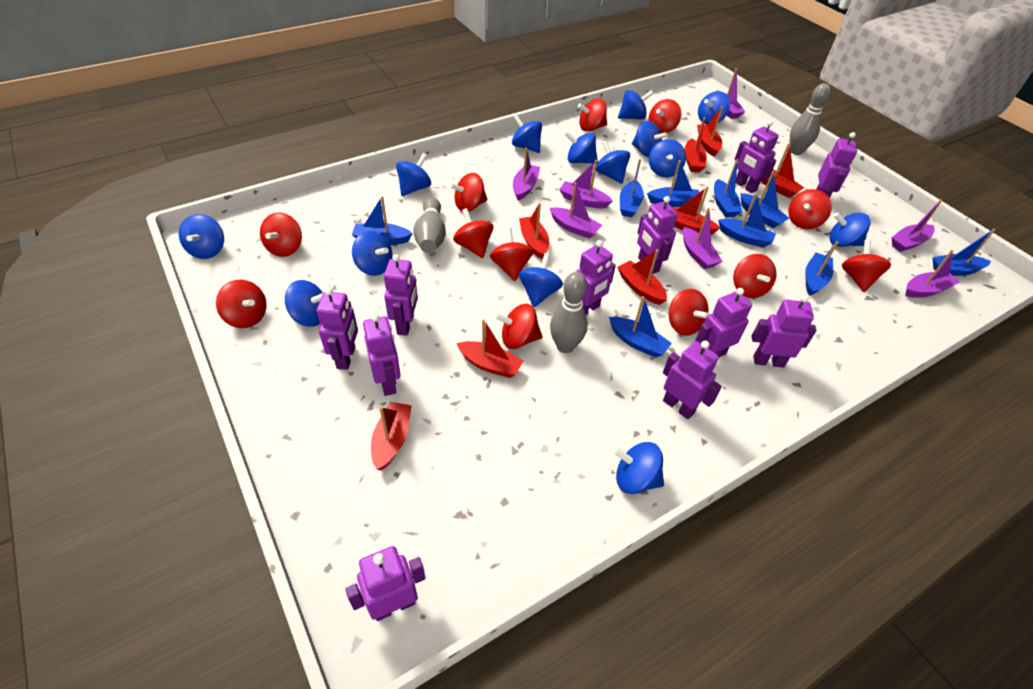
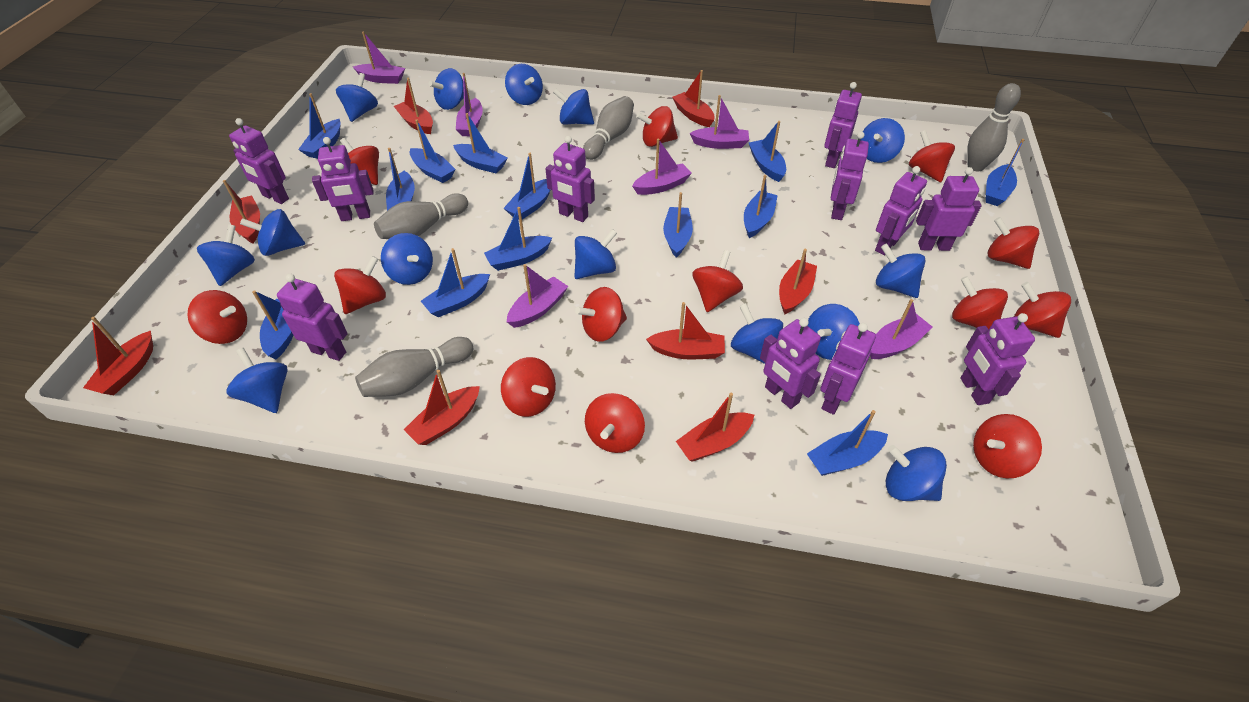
blue boat: [352,196,413,245] [609,296,672,358] [620,159,644,217] [647,160,702,207] [714,159,742,217] [718,194,776,248] [740,171,789,228] [805,241,838,296] [933,229,995,276] = 9 -> [252,290,293,359] [298,93,341,159] [386,148,415,211] [410,120,456,183] [421,248,490,317] [453,113,508,173] [484,207,552,271] [503,153,550,219] [663,192,693,258] [744,175,778,238] [749,121,786,182] [807,410,888,476] [986,139,1025,206] = 13
grey bowling pin: [413,197,446,253] [550,272,588,353] [790,83,831,155] = 3 -> [355,337,473,397] [374,193,468,239] [583,96,634,160] [967,83,1021,171] = 4
purple boat: [513,147,540,201] [550,183,603,239] [559,160,613,209] [683,208,723,269] [716,68,745,119] [892,199,942,252] [905,250,960,297] = 7 -> [353,31,405,84] [456,73,483,136] [507,264,568,328] [632,139,692,195] [690,95,749,149] [870,299,932,359] = 6
red spinning top: [216,280,267,328] [260,212,302,257] [449,173,488,212] [453,208,493,258] [490,228,533,281] [494,304,542,349] [577,99,607,132] [648,99,681,133] [669,289,710,335] [733,254,776,298] [788,189,832,229] [842,240,891,292] = 12 -> [187,290,247,344] [334,256,386,314] [340,138,379,185] [501,357,556,417] [575,287,627,342] [585,393,645,453] [636,106,678,147] [692,250,743,312] [909,130,955,182] [952,276,1008,329] [973,414,1042,478] [988,217,1039,269] [1014,282,1071,338] = 13

